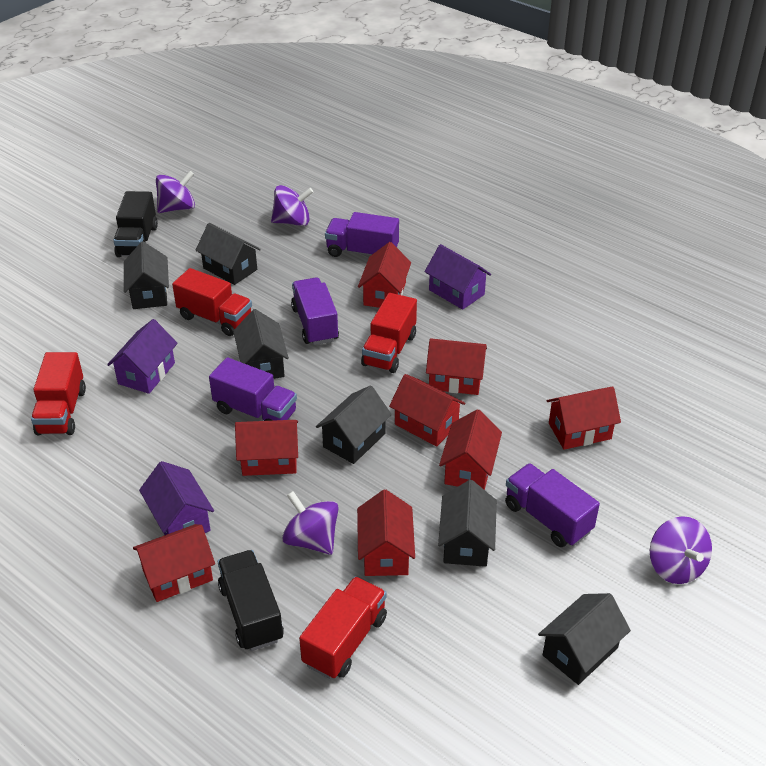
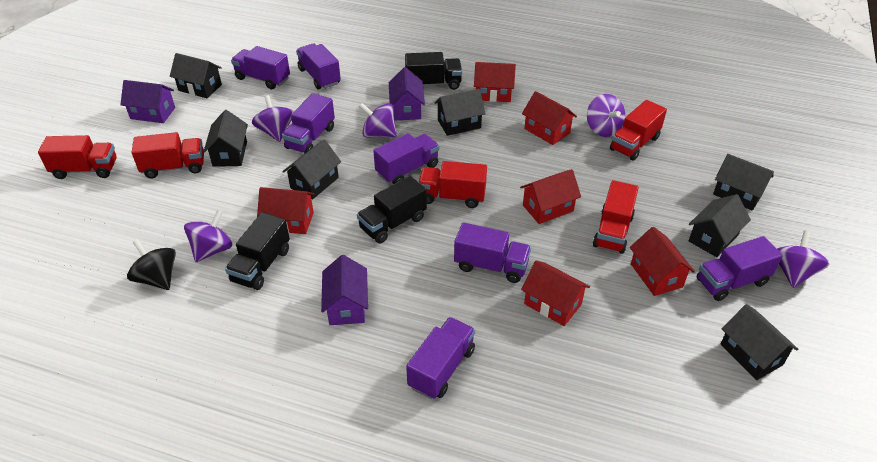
black house: [124,241,169,309] [195,223,261,285] [233,309,289,379] [316,385,392,464] [438,480,497,567] [538,593,631,685] = 6 -> [170,53,222,98] [203,110,248,167] [282,140,341,200] [434,89,486,136] [689,194,751,257] [713,154,774,211] [720,304,798,380] = 7
black spinning top: none = 0 -> [127,239,176,290] = 1
black truck: [113,191,158,257] [218,550,284,651] = 2 -> [225,212,290,290] [357,176,427,243] [405,52,462,90] = 3
purple spinning top: [156,171,195,213] [271,185,313,226] [282,491,339,555] [650,516,712,584] = 4 -> [184,210,233,262] [252,95,293,142] [359,103,397,138] [587,94,625,137] [777,231,829,288] = 5
purple truck: [209,357,297,421] [291,278,339,345] [325,212,399,257] [505,463,600,547] = 4 -> [231,46,290,89] [282,93,335,153] [296,44,341,89] [373,133,439,184] [406,317,475,399] [454,222,531,283] [697,236,783,301] = 7
red house: [133,524,215,602] [235,420,298,476] [357,489,415,576] [358,242,411,308] [389,374,465,447] [426,338,487,395] [439,409,502,490] [547,387,621,450] = 8 -> [257,187,315,234] [474,62,516,102] [520,169,581,224] [521,260,590,326] [522,91,577,145] [630,227,695,296] = 6
red truck: [31,352,86,435] [172,268,252,336] [299,576,387,679] [361,293,417,373] = 4 -> [38,135,117,179] [131,132,204,178] [419,161,487,208] [593,180,639,254] [610,100,667,160] = 5

